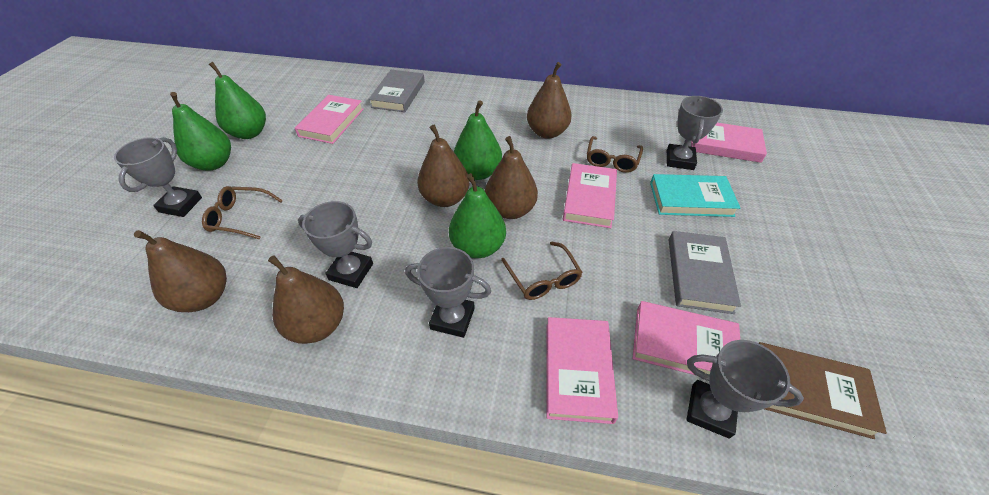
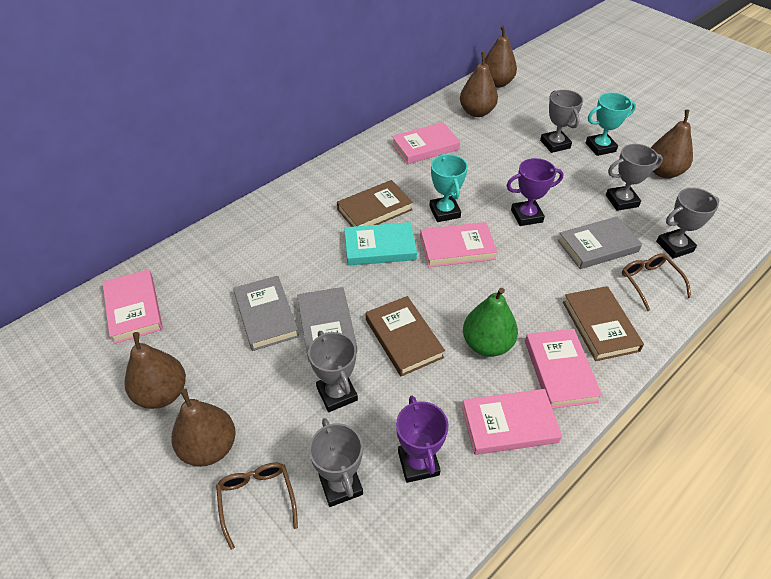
brown book: [759,342,887,439] = 1 -> [337,180,413,227] [366,296,445,376] [563,286,644,361] = 3
brown glasses: [202,186,283,239] [501,242,583,300] [587,136,643,173] = 3 -> [216,462,298,550] [622,253,691,311] = 2
green pear: [170,92,231,171] [209,62,266,139] [449,173,506,258] [454,100,502,180] = 4 -> [463,288,518,357] = 1
grey book: [369,70,425,112] [669,231,741,314] = 2 -> [233,276,299,351] [297,287,357,362] [557,216,642,269] = 3
purple trophy: none = 0 -> [396,396,449,483] [506,158,564,226] = 2
turquoise trophy: none = 0 -> [429,154,468,222] [586,93,636,156] = 2

